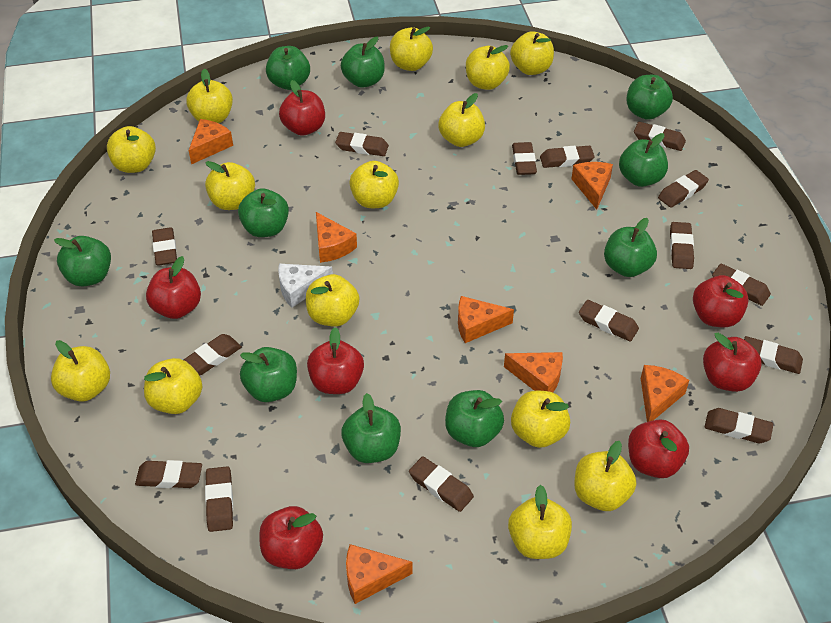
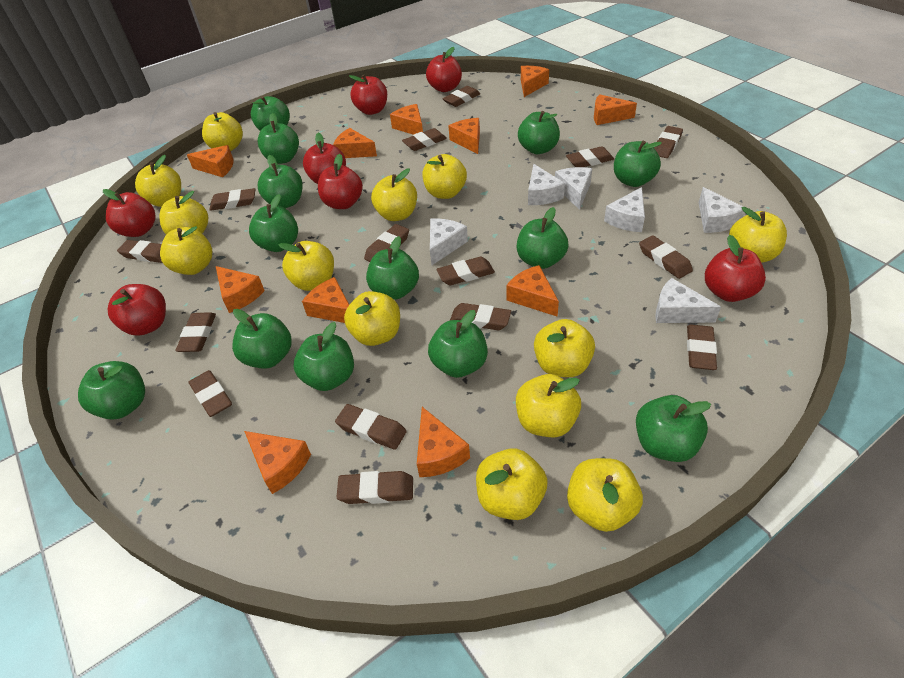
green apple: [54,236,111,287] [238,188,289,237] [240,347,297,402] [266,46,310,90] [341,37,385,88] [341,393,401,463] [445,390,504,447] [604,218,657,277] [619,133,668,187] [627,75,673,120] = 10 -> [78,361,145,420] [232,309,292,369] [249,194,298,252] [251,96,290,131] [257,113,299,164] [257,155,303,208] [294,322,354,391] [366,236,419,300] [428,310,488,378] [517,207,568,269] [518,111,560,154] [614,140,662,187] [636,395,711,462] = 13
orange cheese: [189,119,233,164] [316,212,357,263] [346,544,412,604] [458,296,514,343] [504,352,563,392] [571,162,613,210] [641,365,689,422] = 7 -> [187,145,233,177] [216,266,265,313] [244,431,311,494] [302,277,349,323] [333,128,377,158] [390,104,423,135] [417,407,470,477] [448,118,480,154] [506,265,559,317] [521,66,549,97] [594,94,637,125] = 11
white cheese: [278,264,333,308] = 1 -> [430,218,468,265] [528,164,565,205] [555,167,592,210] [604,187,645,232] [655,278,721,323] [699,187,745,233] = 6
yellow apple: [51,340,110,402] [107,126,156,173] [144,358,202,414] [186,69,233,123] [205,161,255,210] [306,274,359,327] [349,161,399,208] [390,27,433,71] [438,93,485,147] [466,45,510,90] [508,485,572,559] [510,31,554,75] [511,391,570,448] [574,441,636,511] = 14 -> [135,155,181,207] [159,191,208,235] [160,226,212,275] [202,112,243,151] [278,241,334,291] [344,291,400,346] [371,169,417,221] [422,154,467,199] [476,448,547,520] [516,374,581,437] [534,319,595,377] [567,458,643,532] [729,207,787,263] = 13

